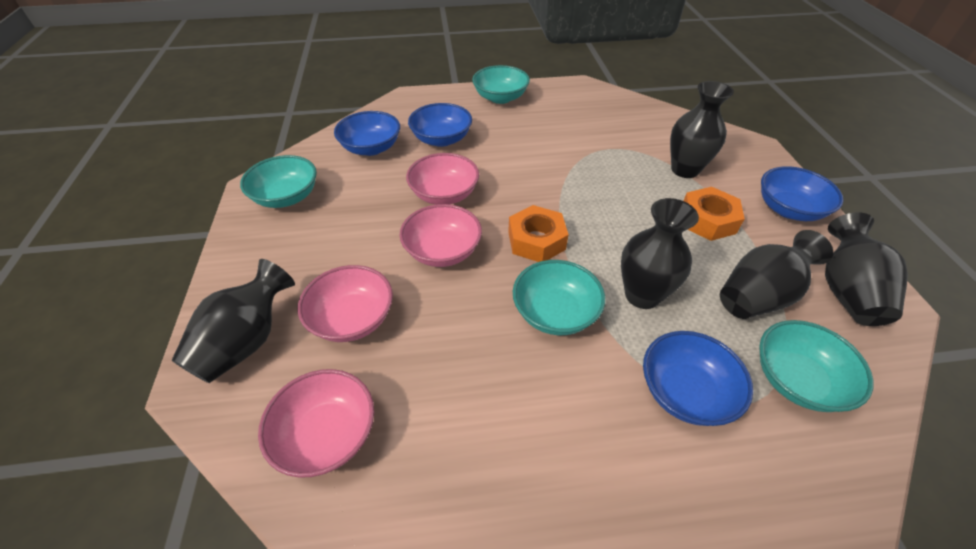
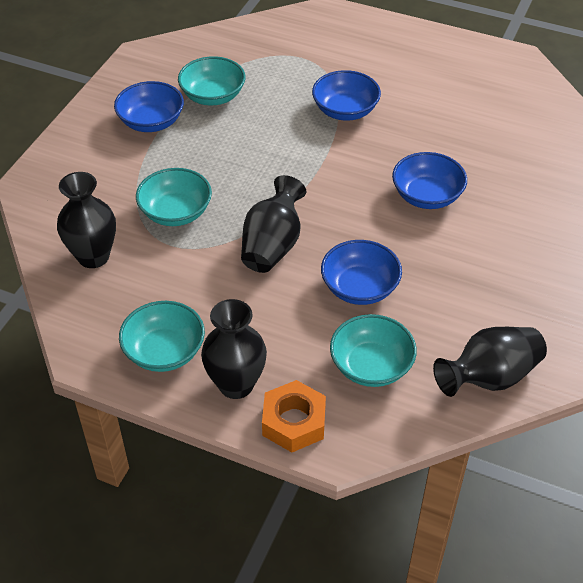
black vase: [172,259,295,383] [621,198,699,309] [670,81,734,178] [720,230,833,319] [825,212,908,326] = 5 -> [57,172,116,268] [201,299,267,399] [241,175,306,273] [433,327,547,397] = 4
orange nut: [508,205,569,262] [684,187,745,241] = 2 -> [262,380,326,452] = 1
pink bowl: [258,369,374,478] [297,265,393,342] [399,204,482,267] [406,153,479,205] = 4 -> none = 0

